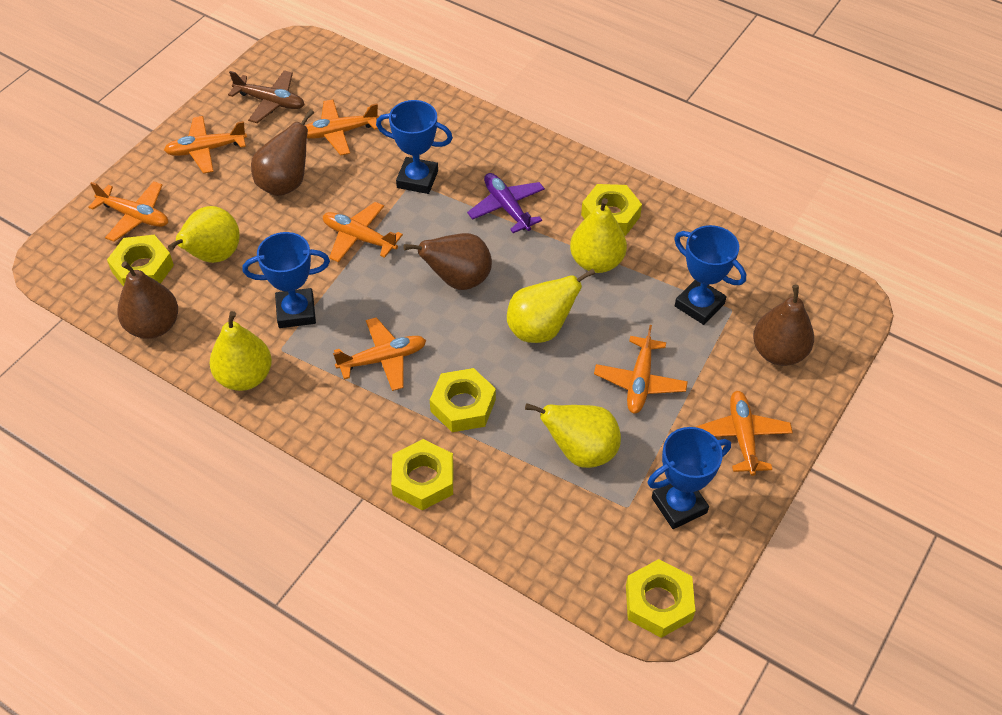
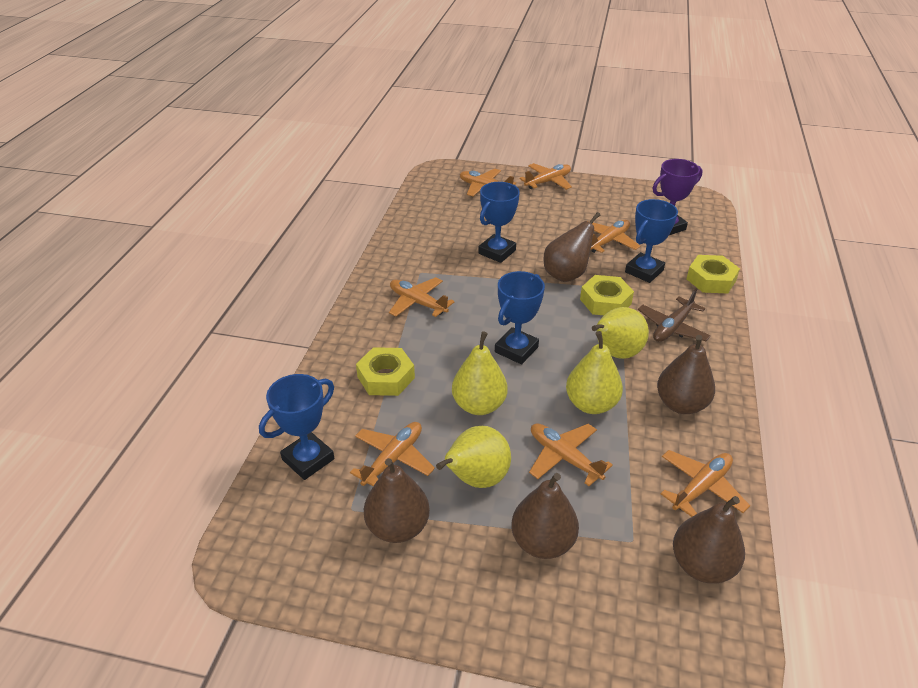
brown pear: [117,261,178,339] [251,109,314,196] [403,233,492,290] [753,285,814,366] = 4 -> [364,458,430,543] [511,473,579,559] [543,212,601,282] [657,335,715,414] [673,496,745,583] = 5
purple plane: [467,173,545,233] = 1 -> none = 0
purple trophy: none = 0 -> [653,159,702,235] = 1
yellow nut: [107,235,174,287] [391,439,453,510] [430,368,496,432] [581,184,642,236] [626,559,695,638] = 5 -> [356,347,415,396] [580,275,634,315] [686,255,740,293] = 3
yellow pear: [168,206,240,263] [210,311,272,391] [507,268,595,343] [525,403,621,468] [570,198,627,273] = 5 -> [436,426,511,488] [452,331,508,415] [566,331,623,414] [592,307,649,359] = 4

